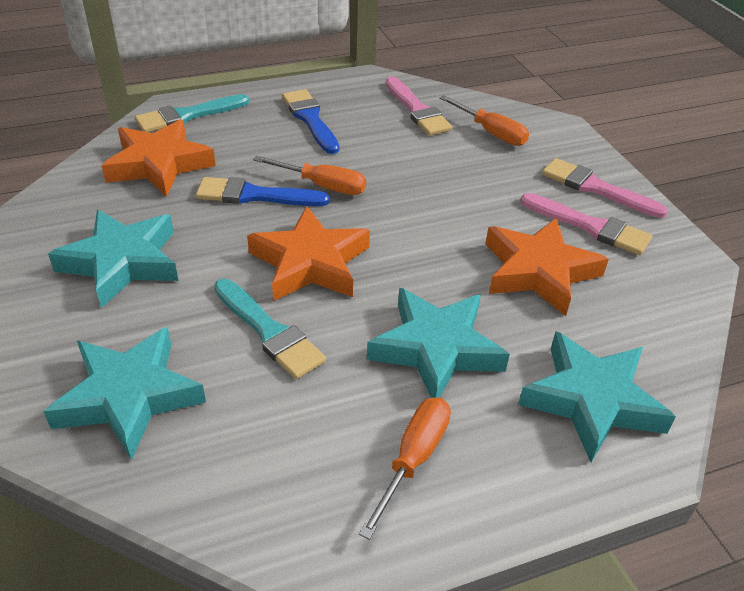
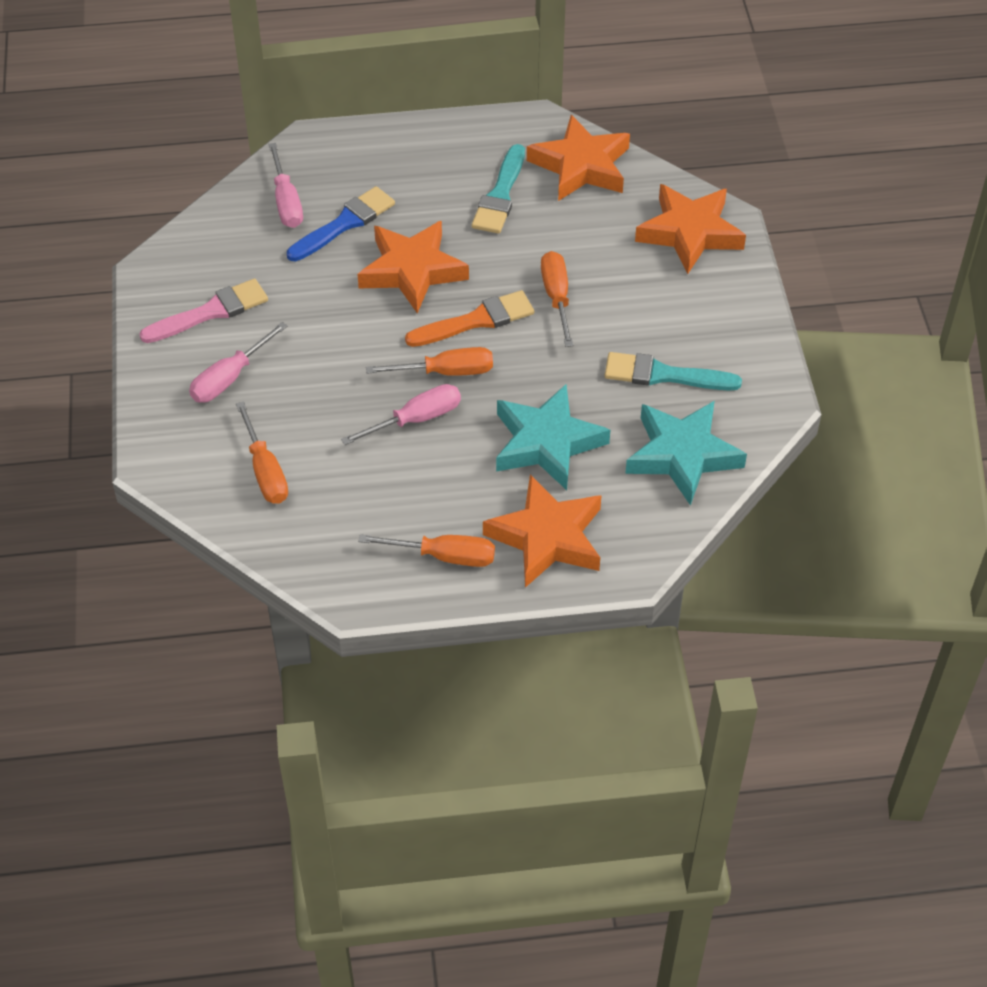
blue brush: [196,177,329,206] [282,89,339,154] = 2 -> [287,186,395,261] = 1
orange brush: none = 0 -> [405,290,534,347] = 1
orange screwdriver: [253,156,366,195] [359,397,451,540] [439,95,529,146] = 3 -> [236,401,288,504] [358,534,495,567] [366,347,493,376] [541,251,573,347] = 4
orange star: [101,119,216,197] [247,207,370,301] [486,218,609,316] = 3 -> [357,221,469,313] [483,474,602,588] [527,115,630,201] [635,184,746,274] = 4
pink brush: [386,77,452,136] [520,193,652,255] [542,158,668,218] = 3 -> [139,279,268,343] = 1
pink screwdriver: none = 0 -> [189,322,288,402] [269,143,303,228] [341,384,461,445] = 3
turquoise star: [43,327,206,460] [48,210,178,308] [367,288,510,398] [518,331,676,462] = 4 -> [496,384,610,490] [625,401,747,506] = 2

